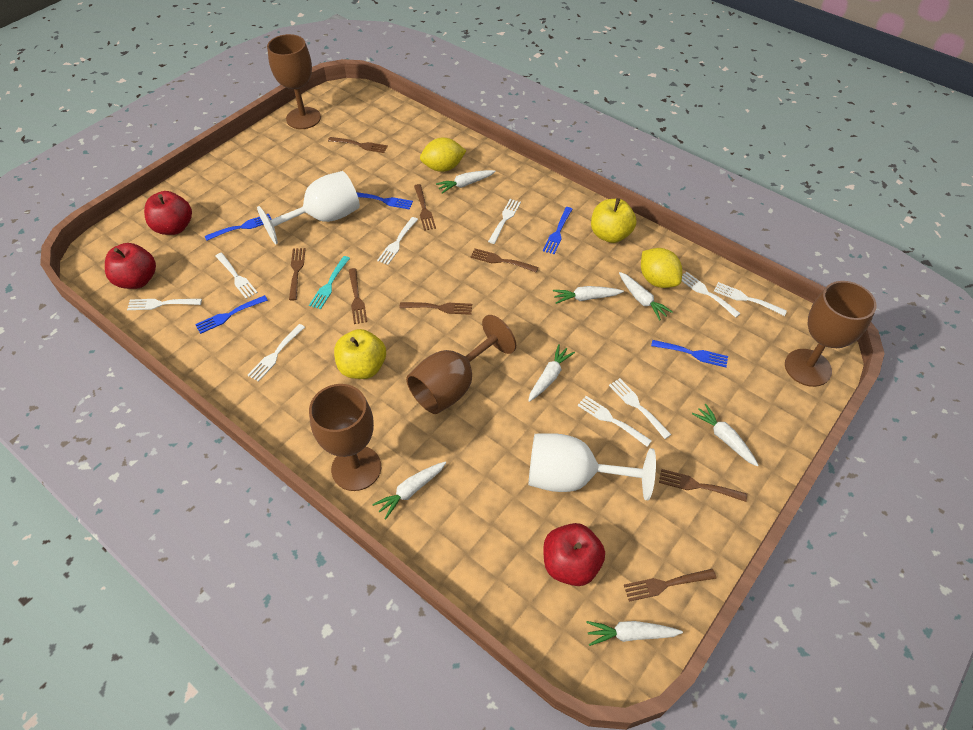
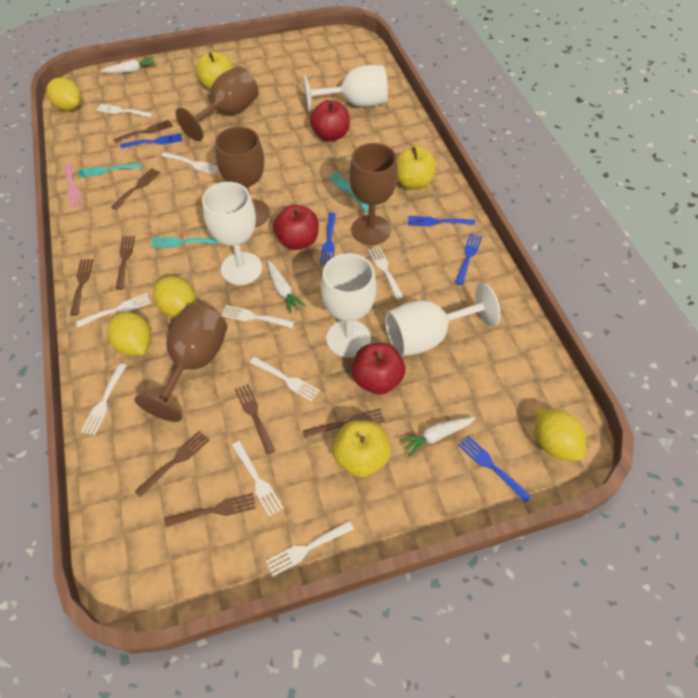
pink fork: none = 0 -> [64,163,83,208] = 1
turquoise fork: [309,256,350,309] = 1 -> [78,163,142,178] [151,237,219,248] [328,172,369,213] = 3
white carrot: [372,461,446,520] [436,170,496,194] [528,344,575,402] [553,286,624,304] [586,621,683,646] [619,272,673,320] [692,404,759,467] = 7 -> [101,57,156,73] [267,261,306,314] [399,417,476,457] = 3
white goblet: [257,171,360,244] [528,433,656,501] = 2 -> [202,182,262,285] [304,65,388,112] [321,253,377,358] [385,283,500,357] = 4
yellow apple: [334,329,386,379] [591,198,637,243] = 2 -> [196,52,234,90] [333,420,391,477] [397,147,436,189] = 3
yellow lemon: [420,137,466,172] [641,248,682,288] = 2 -> [46,78,82,111] [107,312,152,356] [153,276,196,318] [535,409,586,461] = 4

